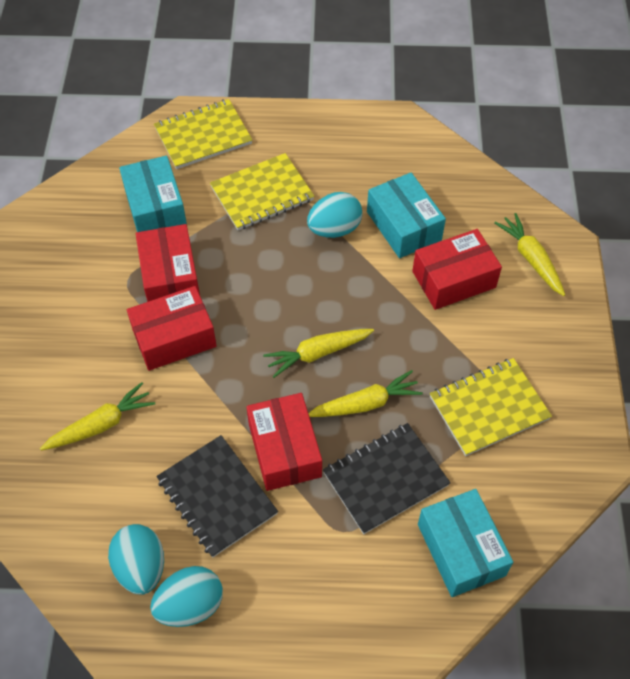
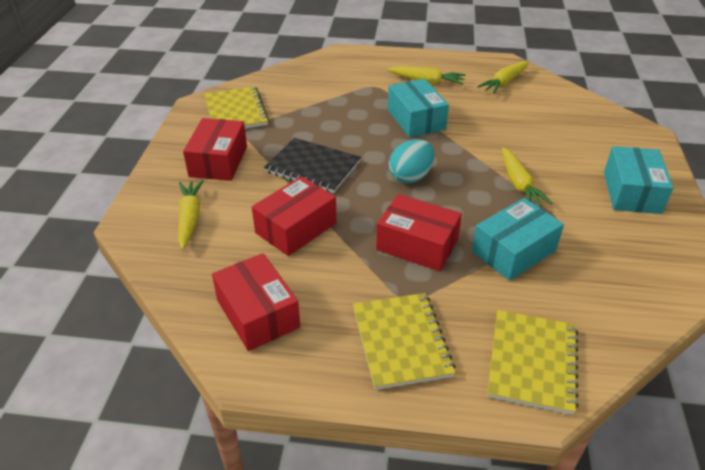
black notebook: [156,435,278,558] [323,423,450,534] = 2 -> [264,138,361,193] = 1
turquoise egg: [108,524,164,595] [150,566,223,627] [307,192,363,238] = 3 -> [389,139,435,183] = 1

